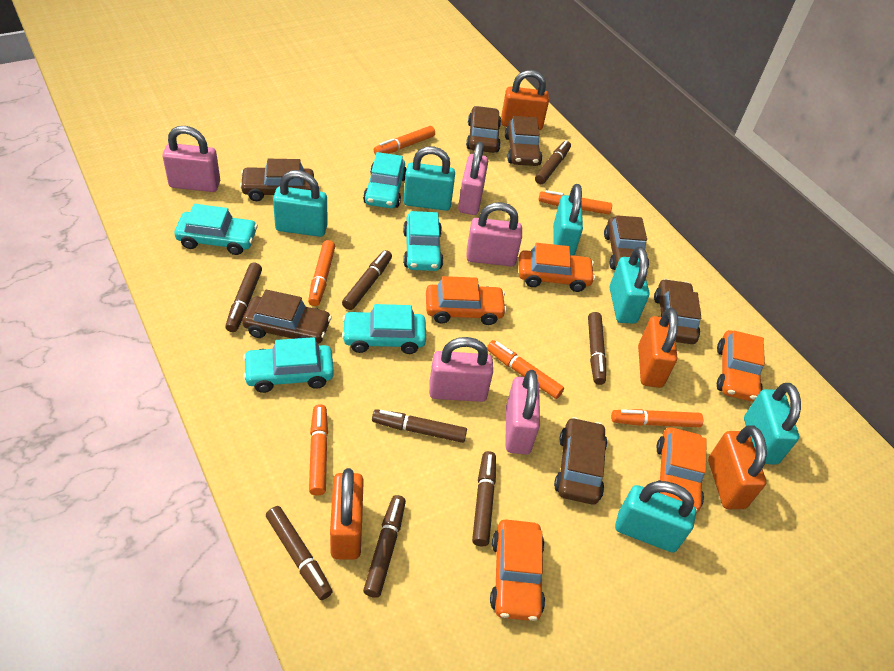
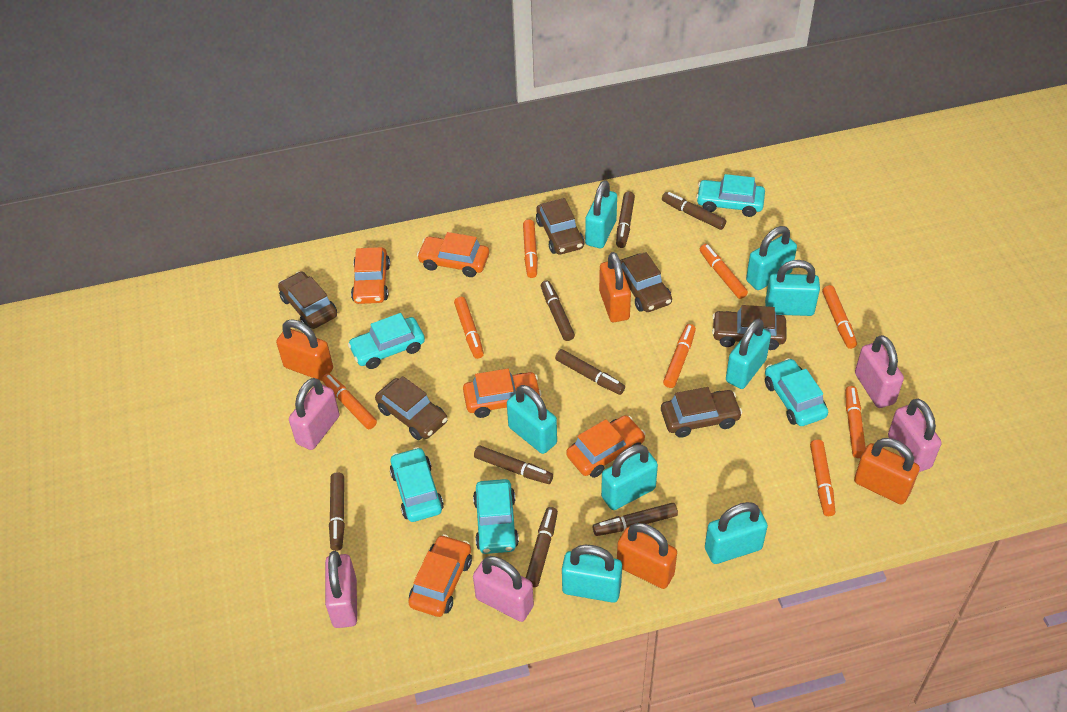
brown car: [240,159,314,201] [242,289,332,344] [466,106,501,153] [505,116,542,166] [554,417,607,504] [604,215,649,270] [654,279,701,344] = 7 -> [278,271,337,329] [375,376,448,440] [536,198,584,255] [620,252,672,312] [661,387,742,438] [712,305,787,350] = 6
orange marker: [308,240,335,306] [309,404,328,496] [374,126,435,155] [487,340,564,399] [539,190,612,215] [611,409,703,427] = 6 -> [322,373,377,429] [454,297,484,359] [523,219,538,278] [663,324,696,388] [700,244,748,299] [810,439,835,516] [822,285,857,349] [845,386,866,458] = 8
turquoise padlock: [273,170,328,237] [404,146,455,211] [553,184,583,256] [610,246,650,324] [615,481,696,553] [744,383,801,465] = 6 -> [507,385,557,454] [562,545,622,603] [585,180,617,248] [601,444,658,510] [705,502,768,564] [726,319,771,389] [746,226,797,290] [765,260,820,316] = 8

